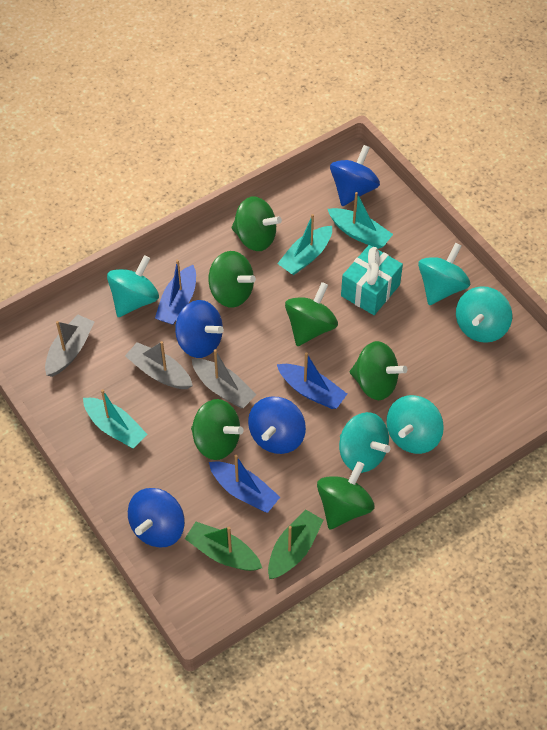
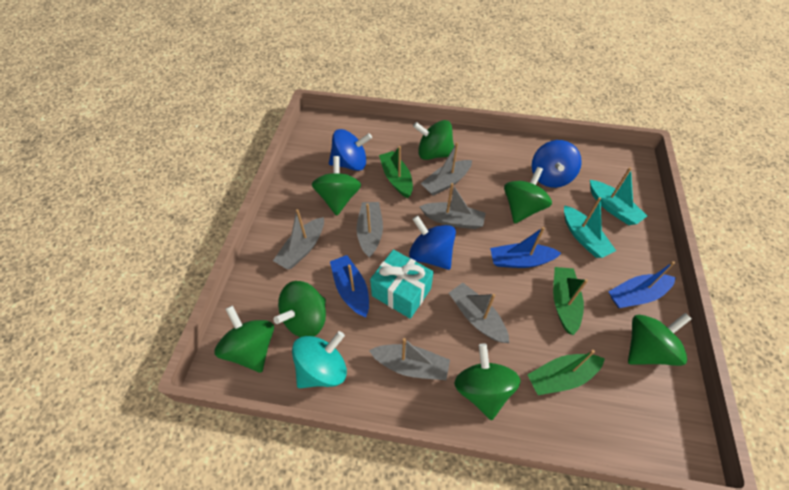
blue spinning top: [128,488,185,547] [175,300,224,358] [248,397,306,454] [330,145,380,206] = 4 -> [329,129,372,171] [409,215,456,270] [532,140,582,188] = 3
green boat: [185,522,262,571] [268,509,324,579] = 2 -> [379,146,413,198] [527,350,605,395] [553,267,588,335] = 3
green spinning top: [191,399,244,460] [208,251,256,308] [231,197,282,251] [285,282,338,346] [317,461,374,530] [350,341,407,400] = 6 -> [215,305,274,373] [273,281,326,337] [312,156,361,216] [413,120,454,160] [454,343,521,420] [504,167,552,224] [628,313,692,366] = 7
grey boat: [45,315,94,377] [125,341,193,389] [192,349,257,408] = 3 -> [273,209,324,269] [357,202,383,258] [369,338,450,380] [419,183,486,229] [420,142,472,196] [449,283,509,343] = 6
turquoise boat: [83,389,148,449] [277,214,332,275] [328,192,393,249] = 3 -> [564,197,616,258] [590,167,647,225] = 2
turquoise spinning top: [107,255,159,317] [339,412,390,473] [386,395,444,454] [418,243,470,305] [456,286,512,343] = 5 -> [292,331,347,388] = 1

